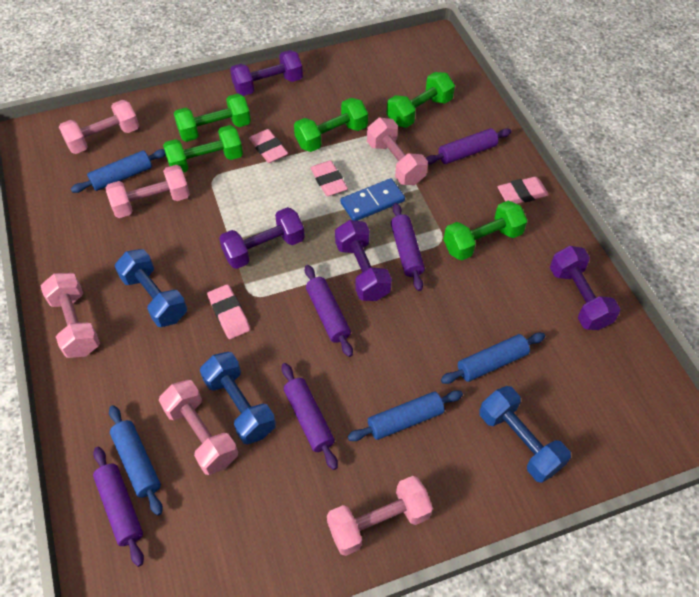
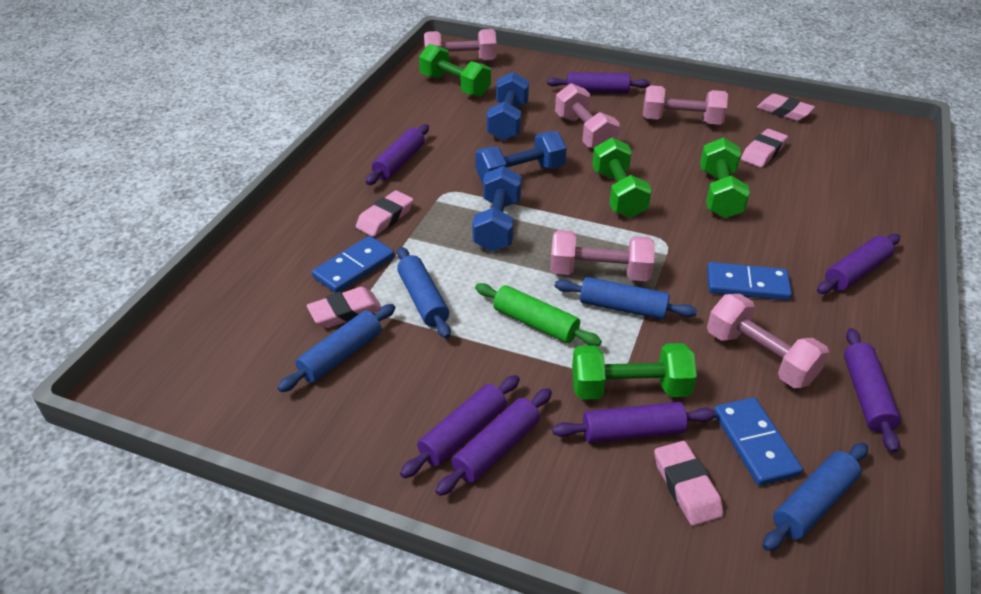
blue domino: [340,178,405,221] = 1 -> [312,236,395,293] [707,262,792,300] [714,397,803,486] = 3
green dumbbell: [163,125,243,173] [174,94,251,142] [294,98,368,152] [387,72,455,128] [443,201,527,260] = 5 -> [419,44,491,97] [572,343,697,400] [592,137,652,218] [700,137,750,218] = 4
green rolling pin: none = 0 -> [475,283,602,346] = 1
pink dumbbell: [41,273,100,358] [59,100,139,154] [105,165,190,218] [159,380,238,475] [327,476,433,556] [367,118,428,185] = 6 -> [424,29,497,61] [550,230,655,281] [555,83,620,149] [643,85,728,125] [707,294,829,388] = 5
pink eraser: [207,284,250,339] [249,129,288,163] [310,160,348,196] [497,177,549,204] = 4 -> [307,287,382,328] [356,191,414,237] [654,441,724,526] [741,129,788,167] [757,94,815,121] = 5
purple dumbbell: [219,207,305,269] [230,50,303,96] [335,220,392,301] [550,246,620,330] = 4 -> none = 0
purple rolling pin: [93,447,144,567] [282,363,338,470] [305,265,353,357] [391,203,425,291] [426,128,512,164] = 5 -> [366,124,429,185] [400,375,520,478] [435,388,552,496] [547,72,650,93] [552,402,716,443] [817,234,900,294] [844,328,901,453] = 7

